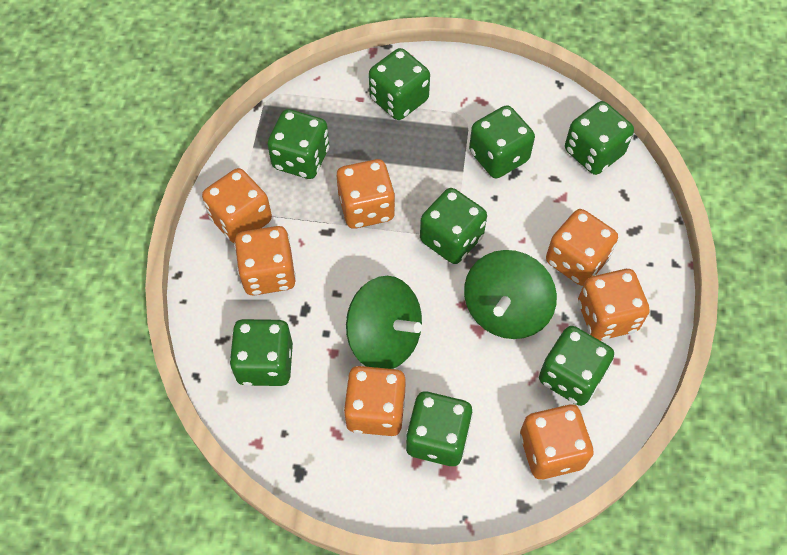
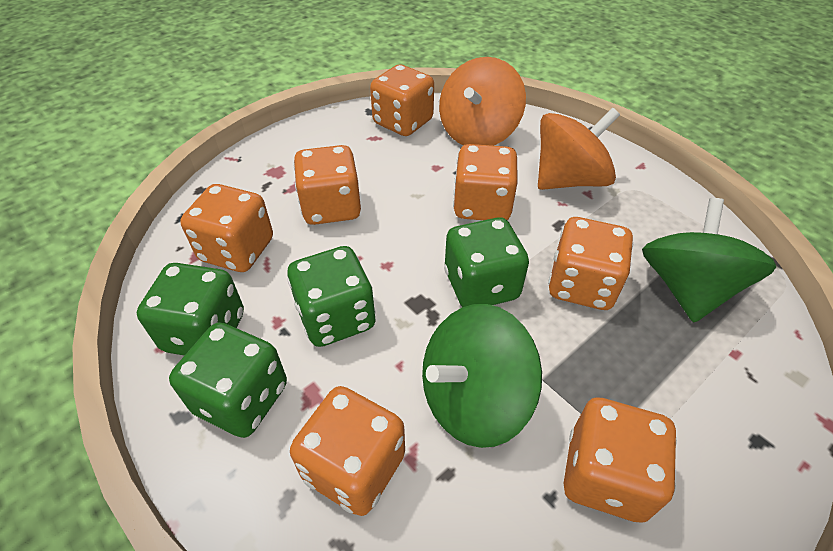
green dice: [229,319,293,386] [267,109,329,179] [369,48,430,120] [406,392,473,466] [420,188,487,264] [469,105,535,179] [539,326,614,406] [565,101,634,175] = 8 -> [136,263,244,356] [169,322,287,438] [287,246,376,347] [444,217,529,307] = 4
orange spinning top: none = 0 -> [439,57,526,146] [538,108,620,190] = 2

